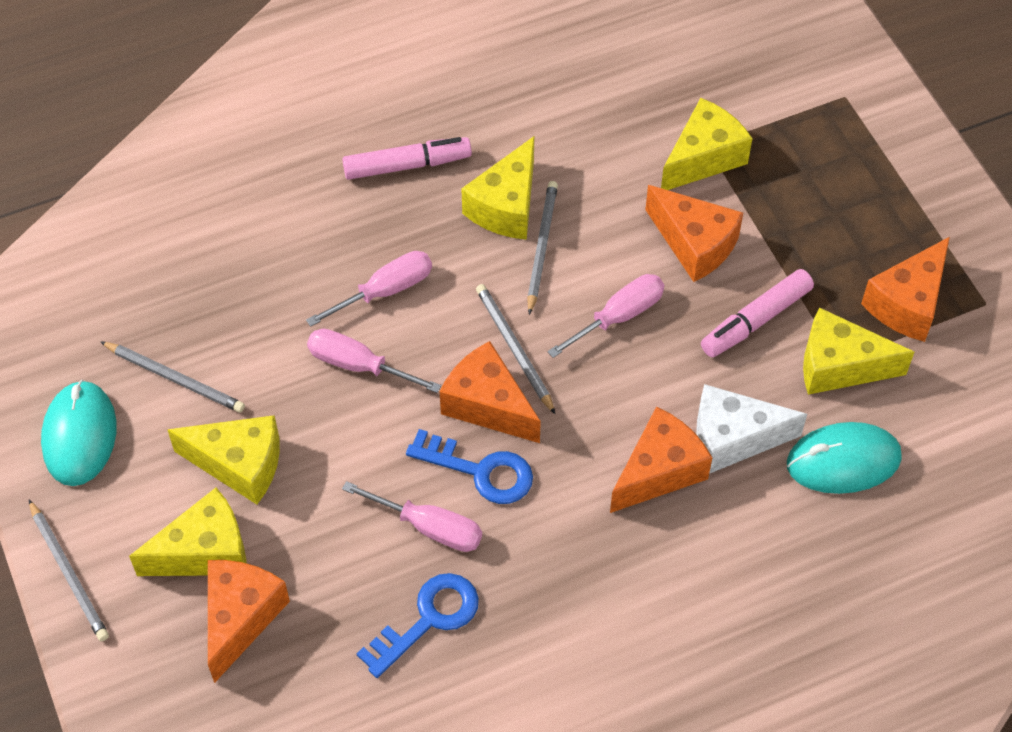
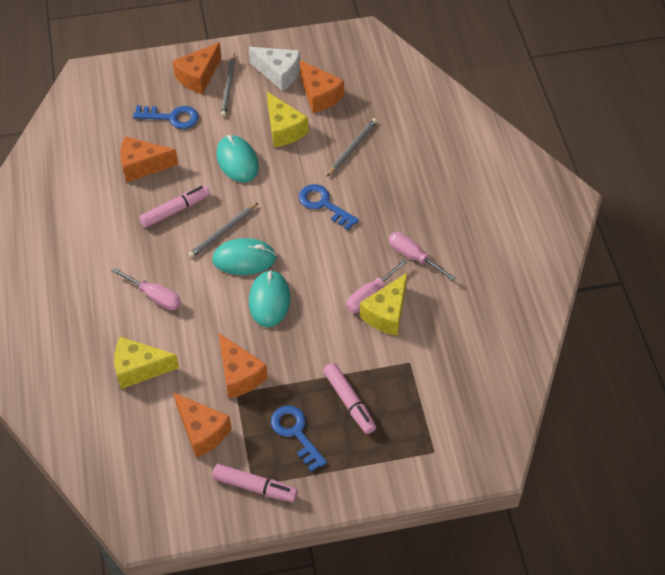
blue key: [357,573,479,678] [406,429,533,504] = 2 -> [133,105,199,129] [271,405,327,472] [299,184,359,230] = 3
grey pencil: [29,500,109,641] [100,341,245,413] [476,284,555,414] [527,181,558,315] = 4 -> [188,203,258,258] [221,53,235,117] [327,118,377,176] = 3
pink marker: [342,137,472,180] [701,269,814,357] = 2 -> [139,185,210,228] [212,464,298,502] [323,363,376,434] = 3
pink screwdriver: [306,251,432,327] [307,329,441,393] [342,481,482,552] [547,274,664,358] = 4 -> [112,267,181,310] [346,259,407,313] [389,232,456,281] = 3
turquoise mouse: [41,380,116,486] [787,422,902,494] = 2 -> [212,238,276,275] [216,135,259,183] [249,270,290,327] = 3
yellow cheese: [129,488,247,576] [167,415,280,504] [461,136,534,240] [661,98,753,190] [803,307,914,395] = 5 -> [114,337,179,389] [267,92,308,147] [360,273,407,336] = 3

